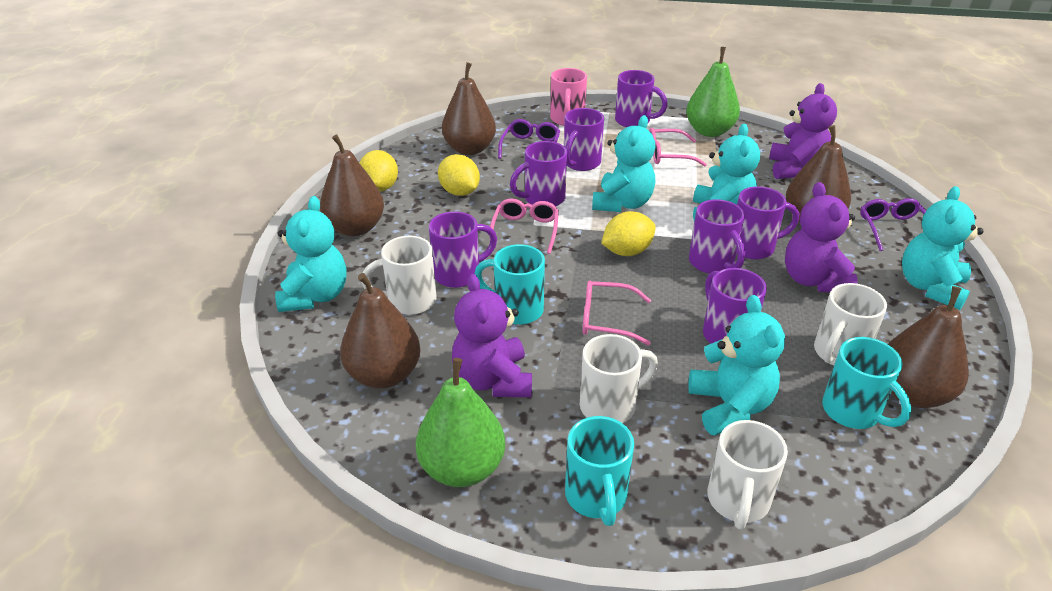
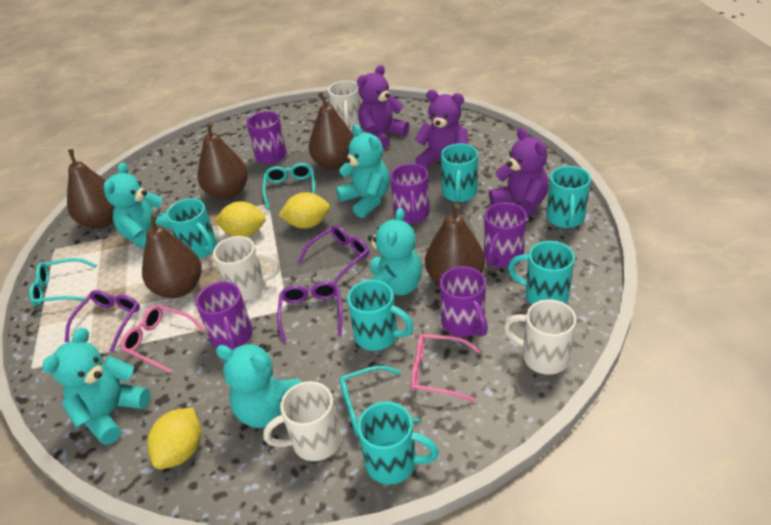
green pear: [416,358,505,487] [686,47,740,137] = 2 -> none = 0
pink glasses: [490,199,559,254] [582,281,651,345] [649,128,707,166] = 3 -> [121,305,205,373] [411,334,481,402] = 2
pink mug: [550,68,587,126] = 1 -> none = 0
purple glasses: [498,119,560,159] [860,198,926,251] = 2 -> [65,290,140,352] [277,281,343,343] [298,225,369,284] = 3
purple mug: [429,211,497,288] [510,141,567,206] [564,108,604,171] [615,70,668,127] [689,199,745,274] [703,268,767,344] [737,186,799,259] = 7 -> [195,282,253,350] [246,111,287,164] [390,163,430,224] [440,266,488,337] [484,202,527,267] = 5
turquoise glasses: none = 0 -> [29,258,97,307] [262,163,315,209] [339,366,420,436] = 3
turquoise mug: [475,244,545,325] [565,416,634,526] [822,337,911,429] = 3 -> [166,198,217,258] [347,280,414,351] [357,401,439,484] [441,143,478,202] [508,241,575,304] [546,166,591,228] = 6

